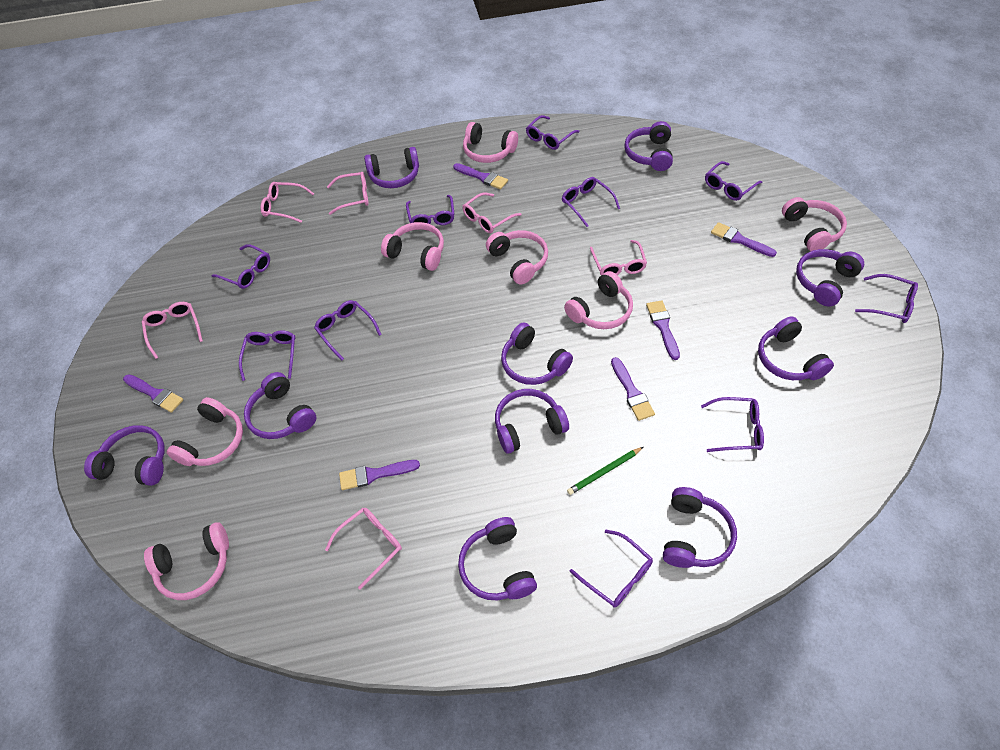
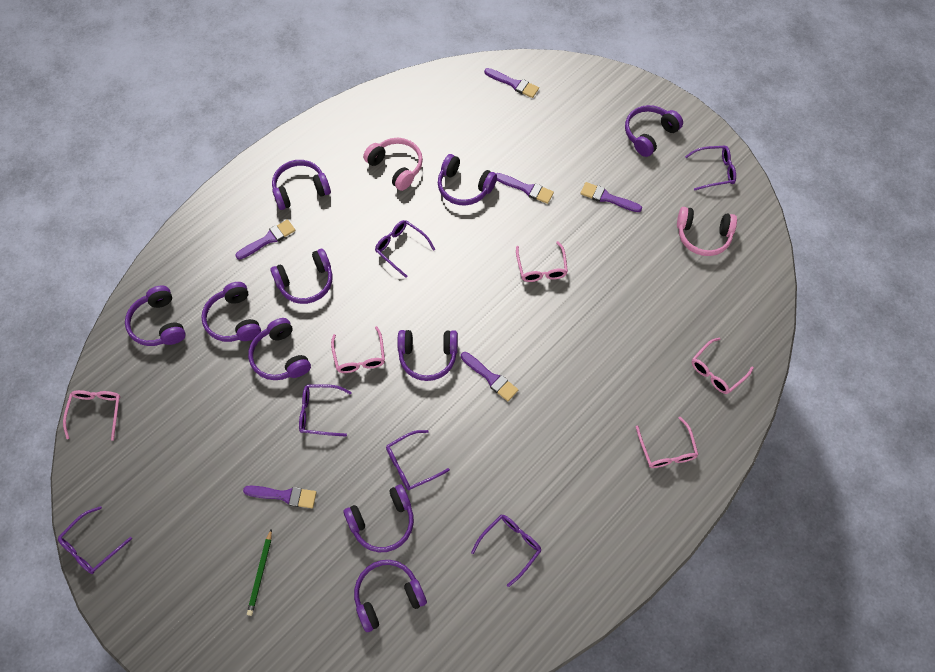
pink glasses: [142,302,203,359] [260,182,314,223] [325,508,402,590] [327,172,368,215] [463,192,522,233] [590,240,647,275] = 6 -> [63,390,120,441] [331,326,385,373] [516,241,568,282] [636,417,698,468] [691,337,754,394] = 5
pink headphones: [144,522,229,600] [167,397,243,466] [381,222,444,271] [463,122,518,163] [486,230,548,284] [564,271,633,329] [782,197,847,251] = 7 -> [363,138,423,191] [677,207,737,256] = 2
purple glasses: [211,244,270,289] [239,330,295,381] [314,300,382,360] [406,195,455,225] [526,115,580,150] [562,177,620,227] [570,530,653,608] [701,397,764,452] [705,161,762,201] [855,274,918,323] = 10 -> [58,506,132,574] [299,384,352,437] [375,220,435,278] [386,430,450,490] [471,515,542,587] [685,146,736,191] = 6

